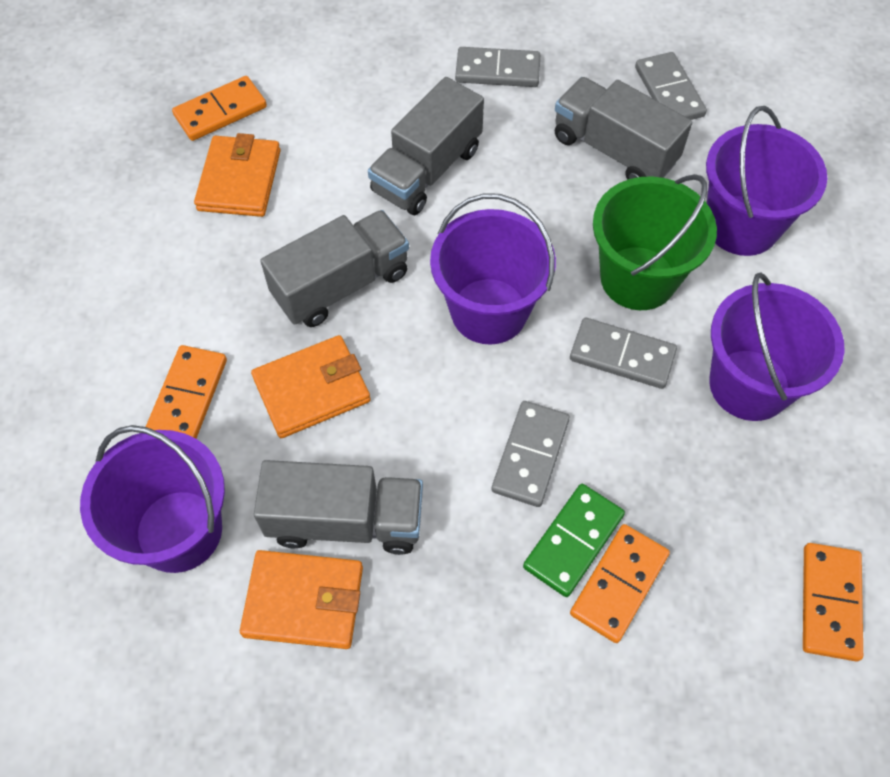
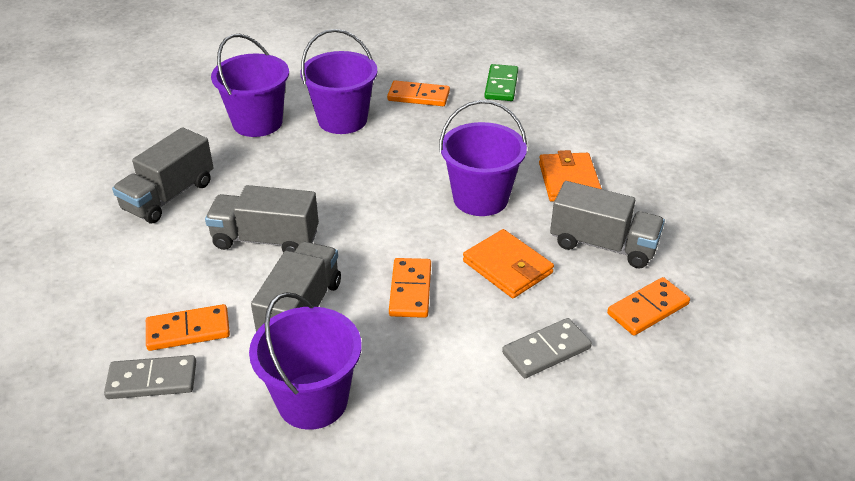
green bucket: [593,174,717,310] = 1 -> none = 0
grey domino: [455,47,540,87] [492,401,570,507] [570,318,677,389] [635,52,707,120] = 4 -> [104,355,196,399] [502,318,592,378] = 2
orange wallet: [194,133,281,217] [240,550,363,649] [251,335,371,438] = 3 -> [463,229,554,298] [539,150,602,202] = 2

